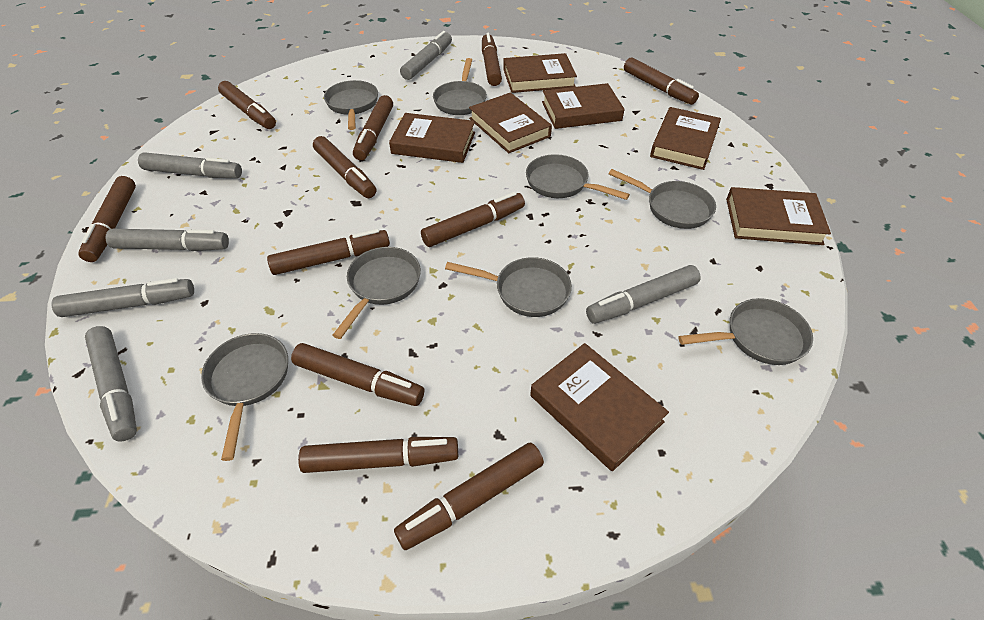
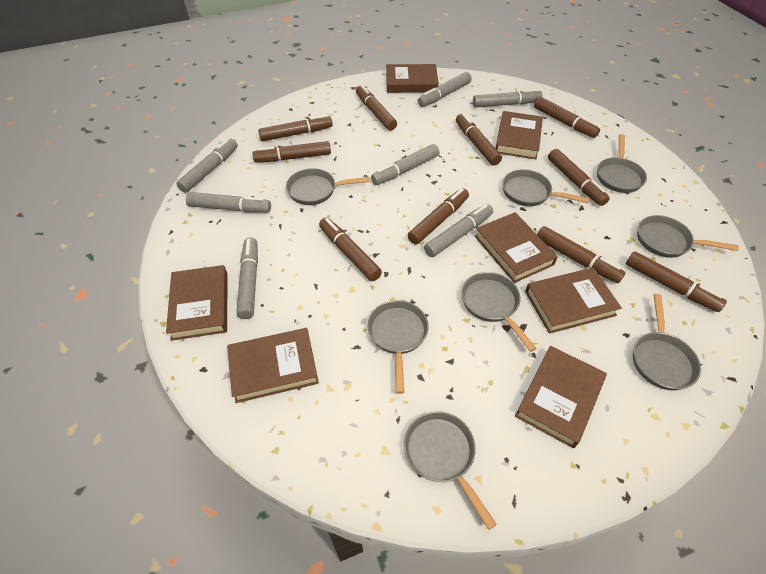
brown marker: [78,176,136,262] [218,81,276,129] [267,229,390,275] [291,343,424,406] [298,437,458,473] [313,136,376,198] [353,95,393,161] [394,443,544,550] [421,192,525,247] [482,33,502,86] [624,57,699,105] = 11 -> [252,141,331,162] [258,115,333,141] [319,217,382,281] [356,85,397,131] [408,188,469,244] [456,113,502,166] [534,97,600,138] [537,226,626,283] [548,149,610,206] [626,251,727,312] = 10
grey marker: [51,278,194,317] [85,326,137,442] [105,229,229,251] [138,152,242,178] [400,31,452,80] [586,265,701,324] = 6 -> [176,138,238,193] [186,192,271,213] [236,237,258,319] [371,144,439,185] [418,72,472,107] [424,204,493,257] [473,89,543,108] = 7

